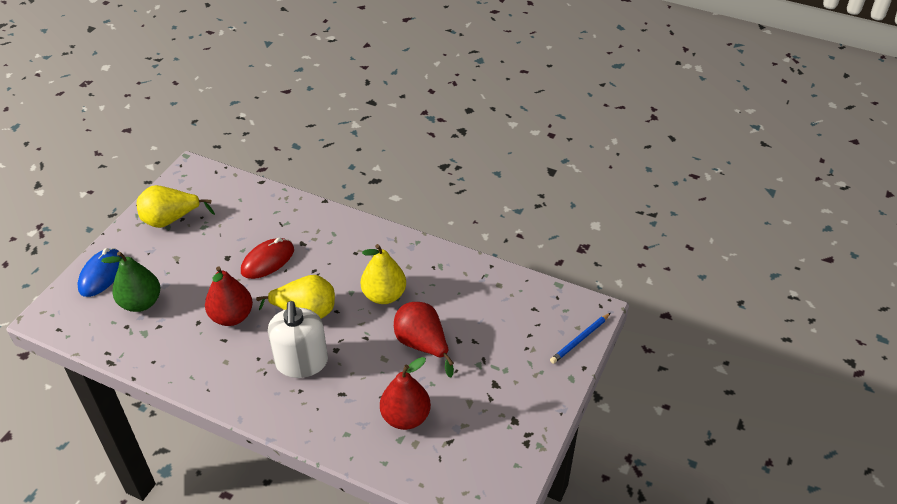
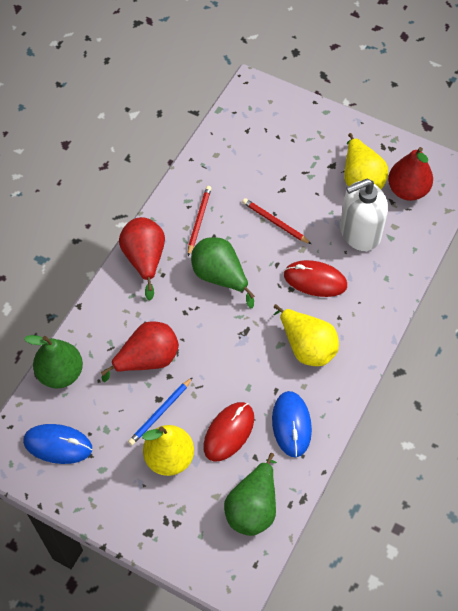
blue mouse: [78,248,122,297] = 1 -> [23,424,92,464] [272,391,312,457] = 2
green pear: [101,251,160,312] = 1 -> [24,335,83,388] [191,237,255,308] [224,453,277,536] = 3
red mouse: [241,238,294,279] = 1 -> [203,402,254,461] [284,260,347,297] = 2
red pencil: none = 0 -> [188,186,212,256] [242,198,311,244] = 2

